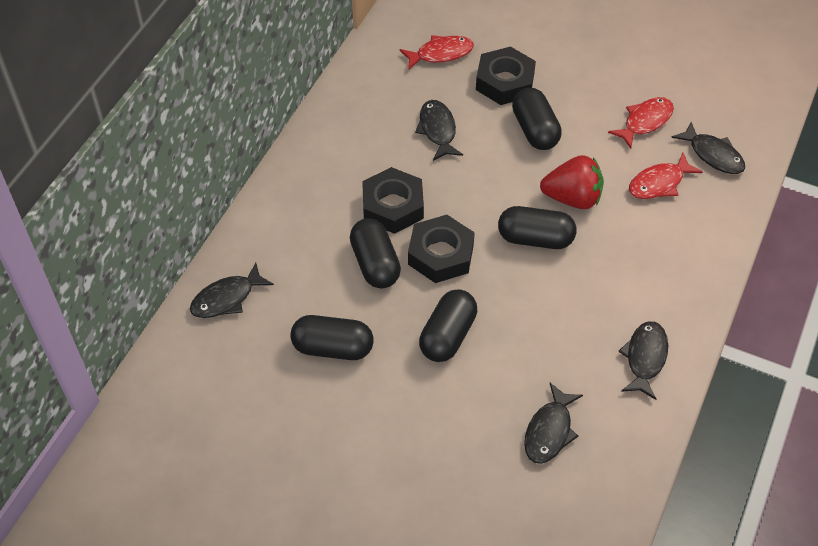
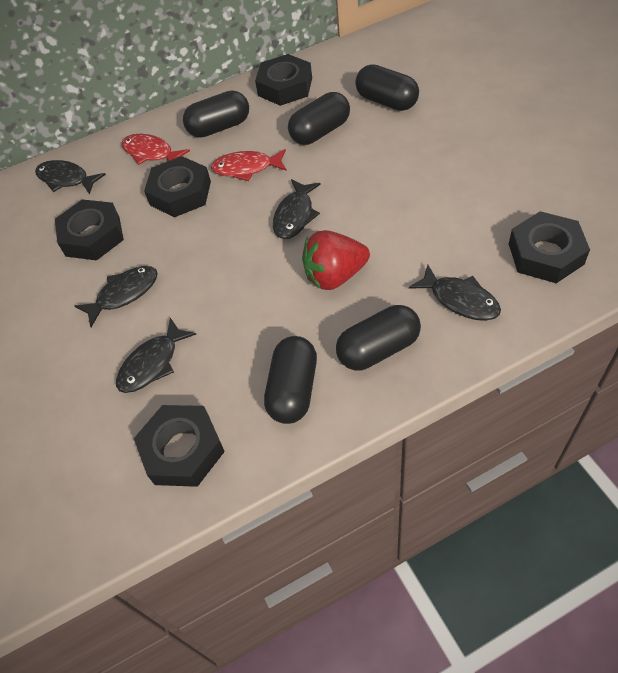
black nut: [362,167,424,234] [408,215,475,283] [476,46,536,105] = 3 -> [55,199,124,260] [134,405,225,487] [144,156,211,217] [255,54,312,106] [509,211,590,283] = 5
red fish: [400,35,474,70] [608,97,674,149] [629,153,703,199] = 3 -> [122,134,190,165] [211,149,287,181] = 2

